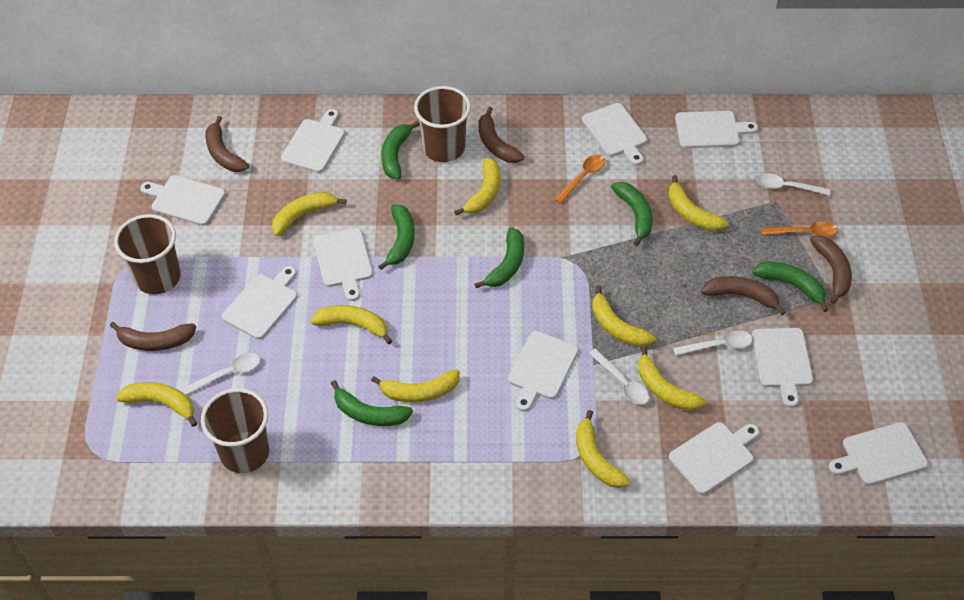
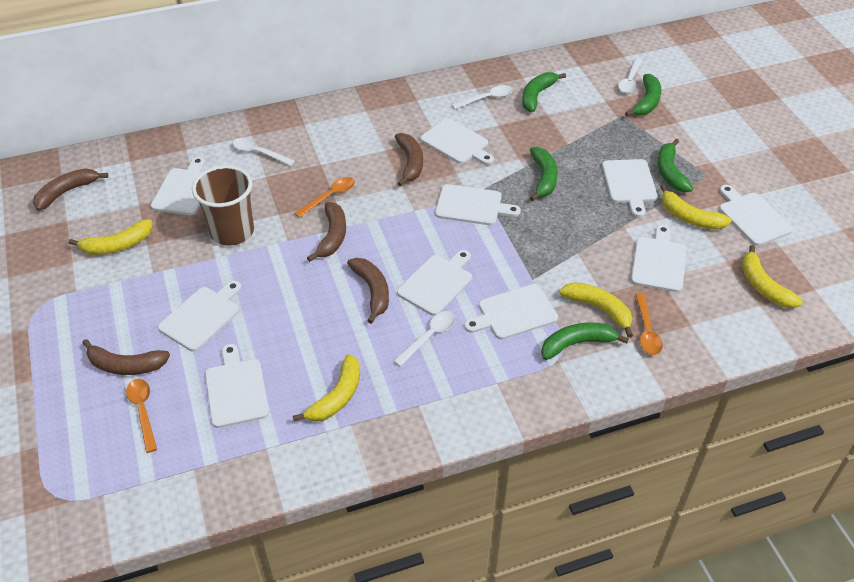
brown cup: [114,214,181,294] [201,388,270,473] [414,86,471,162] = 3 -> [192,165,254,245] = 1
green banana: [331,380,413,426] [378,204,415,270] [381,121,420,180] [475,227,524,288] [611,182,653,246] [752,262,828,312] = 6 -> [522,72,566,112] [530,147,558,201] [541,323,629,360] [625,74,662,116] [657,139,693,192] = 5
orange spoon: [554,155,605,204] [761,221,838,237] = 2 -> [126,379,157,453] [294,177,355,218] [635,293,663,355] = 3
yellow banana: [116,382,197,427] [272,192,346,236] [310,305,392,344] [371,370,460,403] [454,158,500,215] [576,410,631,488] [592,285,656,347] [638,346,706,411] [669,175,729,231] = 9 -> [69,219,152,255] [293,354,360,422] [559,282,633,338] [660,185,732,230] [742,245,803,308] = 5

